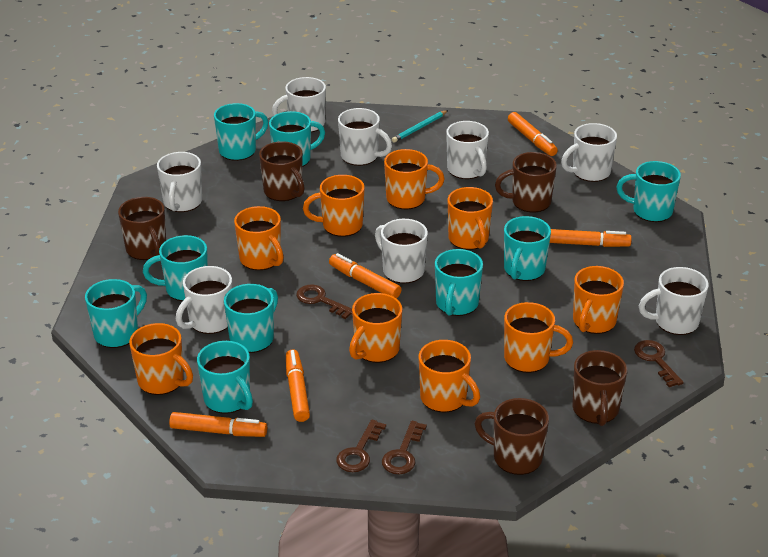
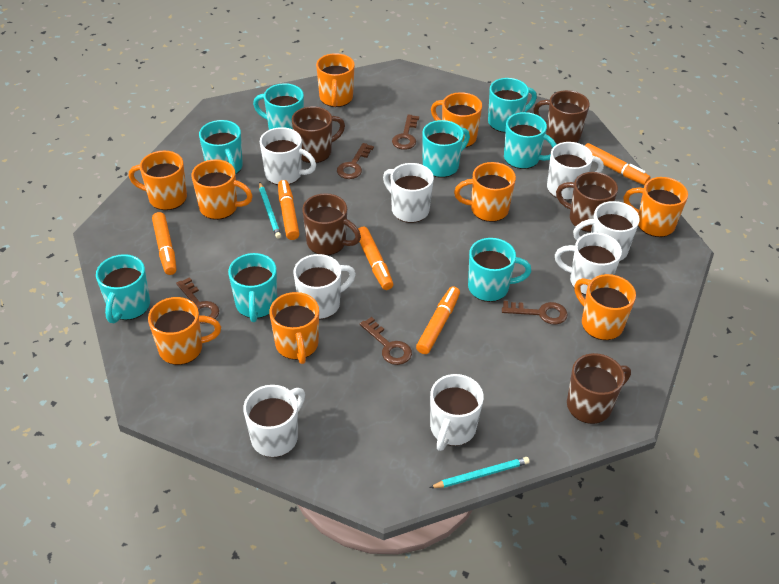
brown key: [296,284,352,319] [336,419,386,472] [382,421,427,474] [634,340,684,387] = 4 -> [176,277,219,324] [337,143,374,179] [360,317,412,365] [392,114,419,150] [502,301,568,325] = 5
turquoise mug: [85,279,147,348] [143,235,208,301] [197,341,253,414] [214,103,268,161] [224,284,278,353] [269,111,325,167] [435,249,483,316] [504,216,551,281] [617,161,681,222] = 9 -> [96,254,150,323] [199,120,243,175] [228,253,277,322] [253,83,304,130] [422,120,470,178] [468,238,531,302] [488,78,537,133] [504,112,557,169] = 8
turquoise pencil: [392,110,448,143] = 1 -> [259,182,281,239] [429,457,530,488] = 2

